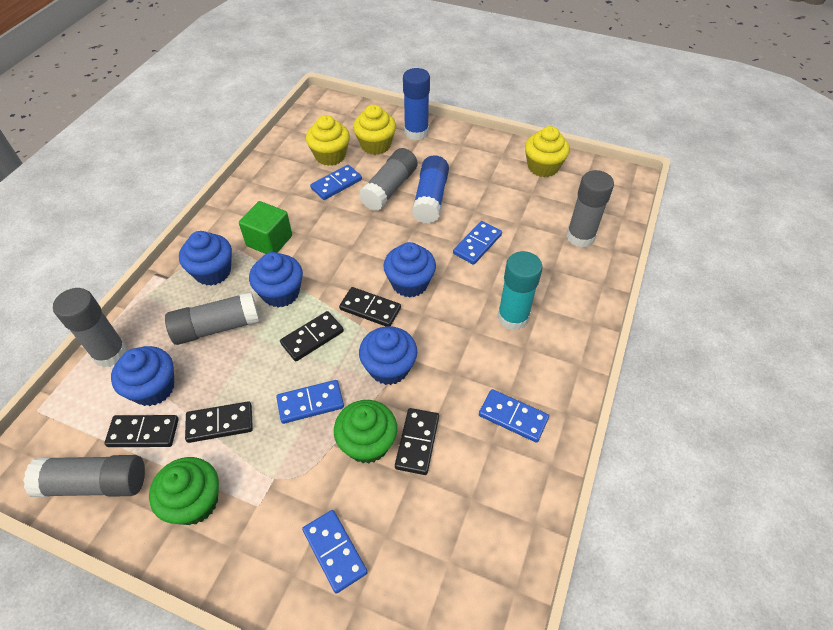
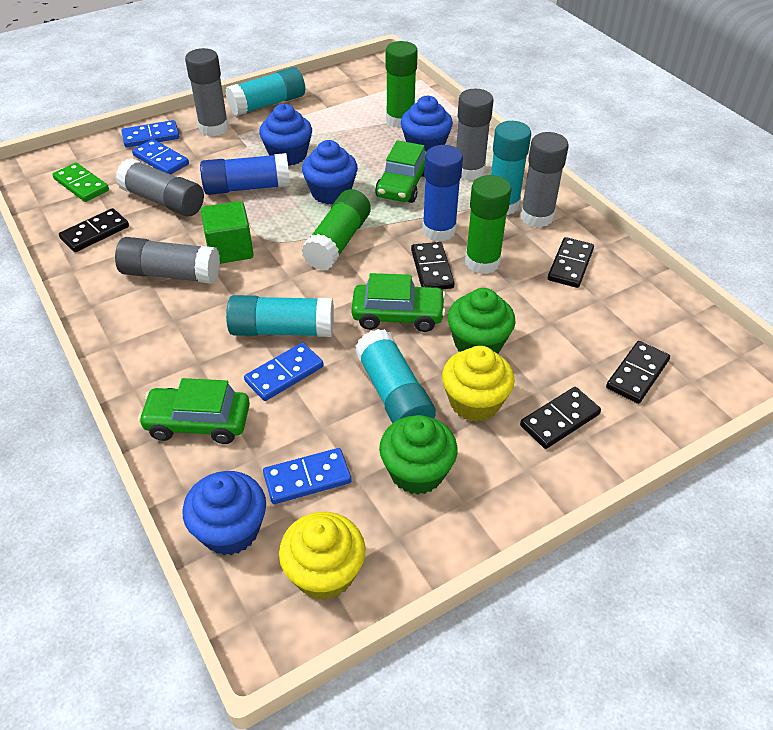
blue cupcake: [111,346,174,406] [179,231,232,286] [249,252,303,308] [359,326,417,385] [383,242,436,298] = 5 -> [183,471,266,555] [259,104,312,166] [302,140,358,204] [401,96,453,151] = 4
blue domino: [276,380,344,424] [302,510,368,594] [310,165,362,200] [453,221,502,265] [479,389,549,443] = 5 -> [121,120,180,148] [132,139,189,174] [244,342,324,401] [263,448,351,504] = 4
green car: none = 0 -> [138,378,250,444] [352,273,446,332] [375,140,427,203] = 3
green domino: none = 0 -> [52,163,109,202] = 1
green glue stick: none = 0 -> [301,189,371,271] [386,41,418,128] [465,175,511,274] = 3
turquoise glue stick: [497,251,543,331] = 1 -> [225,67,305,116] [226,295,334,337] [355,329,436,423] [491,121,531,215] = 4
yellow cupcake: [306,115,350,166] [353,105,396,155] [525,126,570,177] = 3 -> [279,512,365,600] [442,346,515,422] = 2

